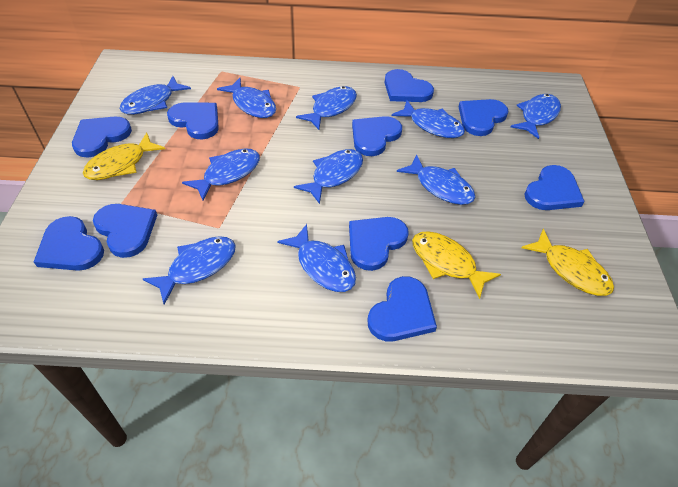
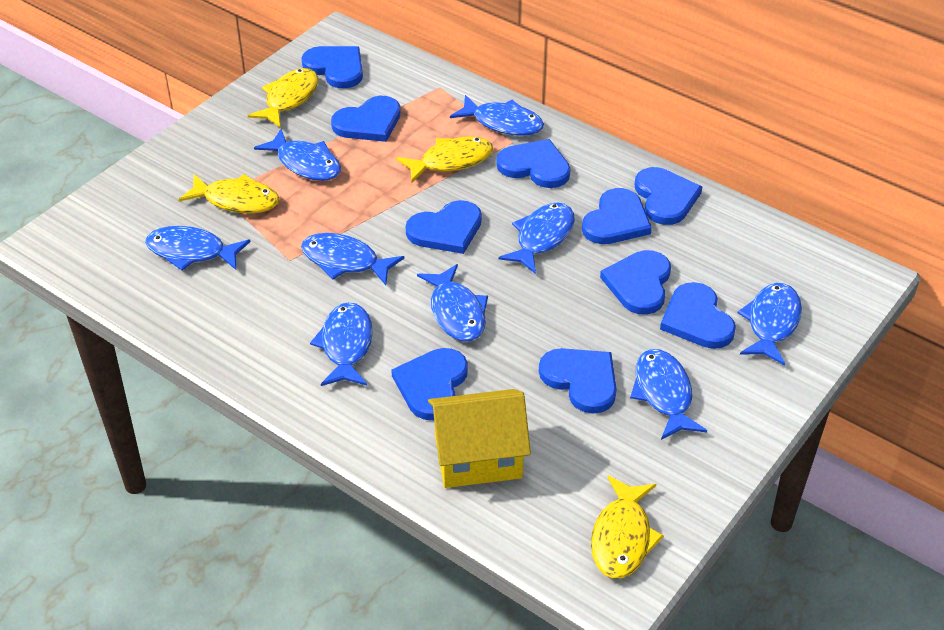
blue fish: [120,76,191,115] [143,236,236,305] [182,149,260,201] [217,78,276,118] [277,224,356,292] [294,149,363,204] [296,86,357,130] [392,100,465,138] [397,154,475,205] [511,94,561,139] = 10 -> [145,226,250,271] [254,129,341,181] [301,233,404,285] [310,302,373,386] [417,264,488,342] [450,95,544,136] [498,202,575,274] [630,349,707,440] [737,283,802,365] = 9
yellow fish: [83,132,165,180] [412,231,501,299] [521,229,614,296] = 3 -> [178,174,279,213] [248,68,318,128] [397,137,493,183] [591,475,664,579] = 4
yellow house: none = 0 -> [428,389,531,488] = 1

